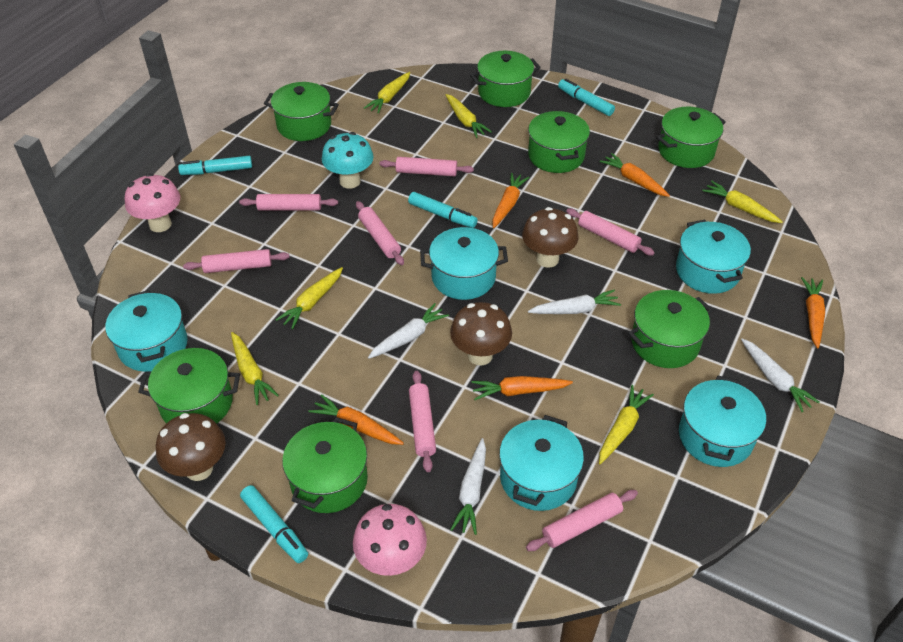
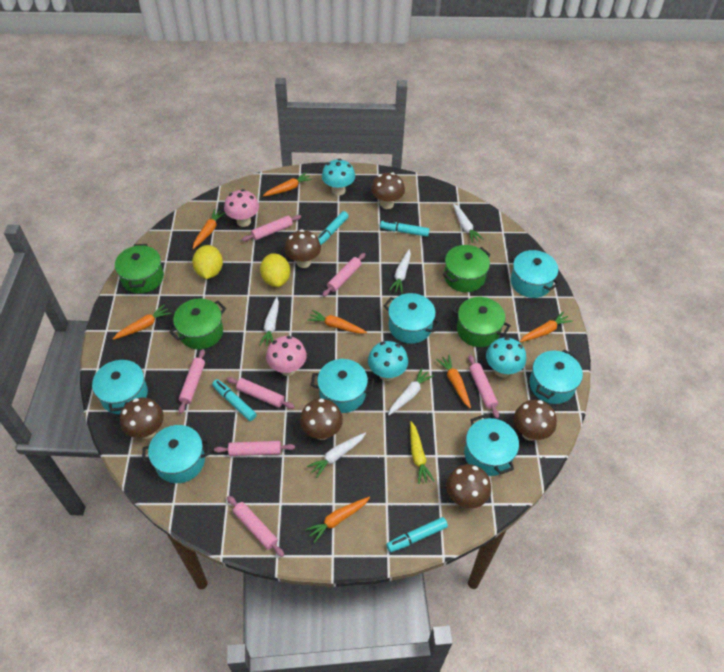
brown mushroom: [156,413,226,481] [450,302,512,366] [522,207,578,268] = 3 -> [120,397,164,439] [285,229,321,268] [300,398,343,440] [371,172,405,209] [446,464,491,508] [514,400,557,441] = 6
green pot: [138,348,240,424] [264,82,339,141] [282,417,368,513] [470,51,541,107] [528,110,590,173] [628,290,713,368] [656,107,726,168] = 7 -> [115,244,164,293] [169,299,226,350] [443,245,491,292] [452,297,511,347] = 4
orange carrot: [309,394,404,445] [471,376,573,400] [492,173,529,228] [600,153,670,197] [801,277,825,348] = 5 -> [113,305,171,340] [193,209,225,249] [263,172,313,196] [305,497,370,543] [307,310,367,334] [436,355,471,408] [520,312,572,342] = 7
turquoise mushroom: [322,132,374,189] = 1 -> [322,159,355,196] [368,341,408,381] [486,337,526,377] = 3
turquoise pot: [105,290,188,372] [420,227,508,300] [499,415,584,511] [676,220,751,294] [679,376,766,467] = 5 -> [92,357,148,414] [142,425,210,483] [311,359,374,413] [384,293,440,344] [464,415,519,476] [511,250,559,298] [529,350,583,404] = 7
white carrot: [368,303,449,359] [450,438,486,535] [528,290,621,314] [741,338,819,412] = 4 -> [259,297,279,346] [307,433,366,478] [388,368,434,415] [389,249,411,294] [453,203,483,243] = 5
yellow carrot: [231,332,279,405] [276,267,343,329] [364,72,410,114] [445,94,492,138] [599,385,654,465] [702,181,783,223] = 6 -> [410,421,434,484] = 1
yellow lemon: none = 0 -> [192,245,223,279] [260,253,290,287] = 2

